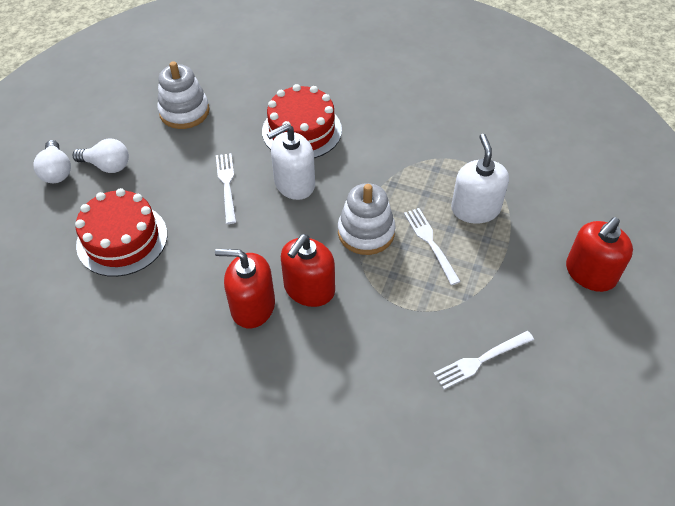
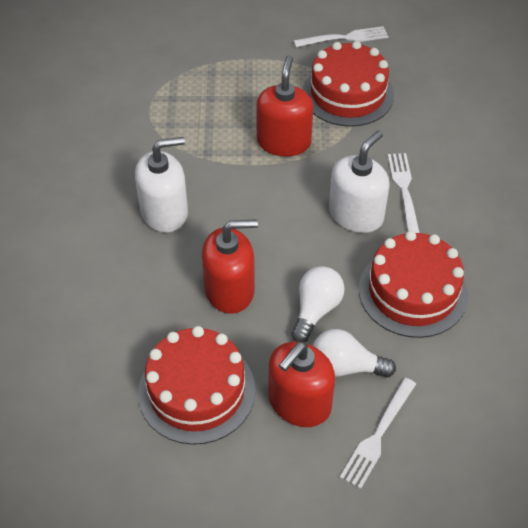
red cake: [75,188,167,277] [262,84,342,158] = 2 -> [138,326,255,445] [303,41,394,127] [359,231,468,338] = 3
white stacking toy: [157,61,209,129] [338,183,396,255] = 2 -> none = 0

